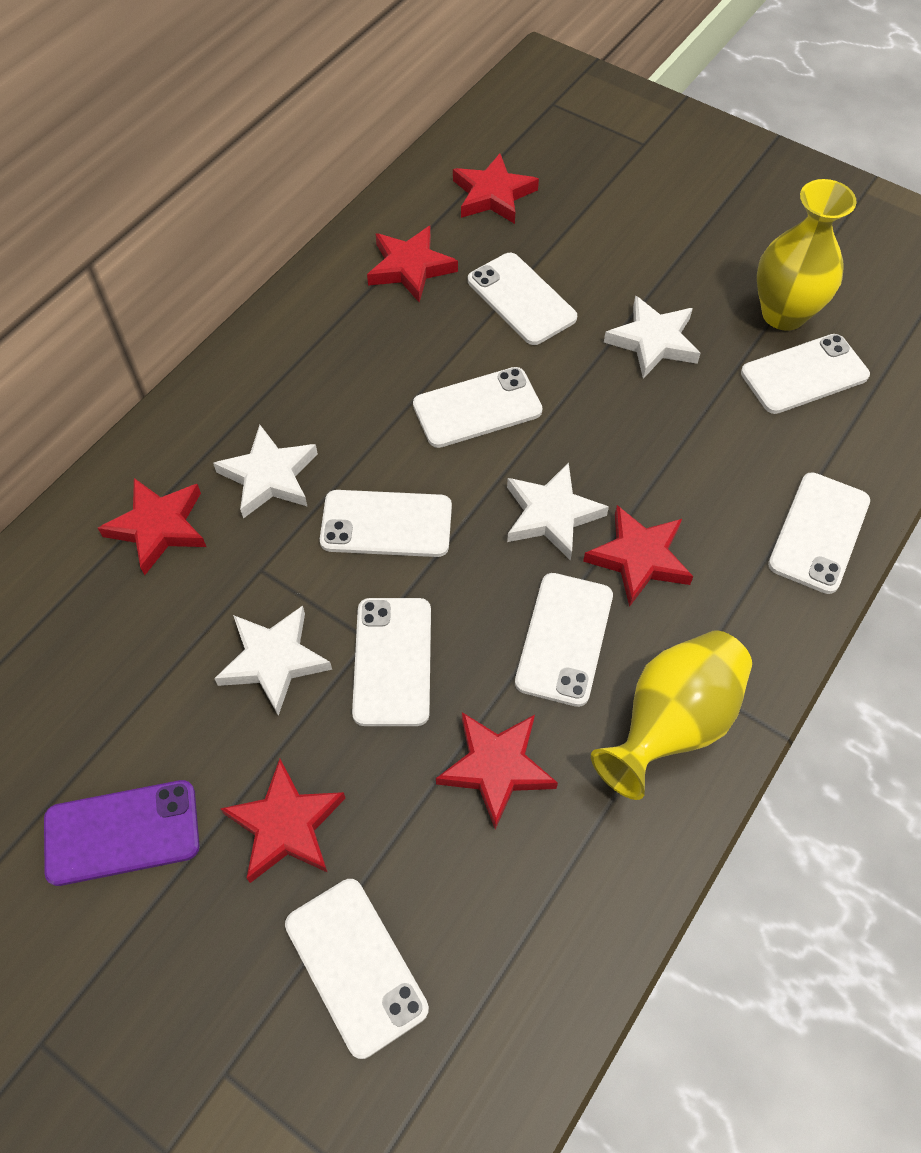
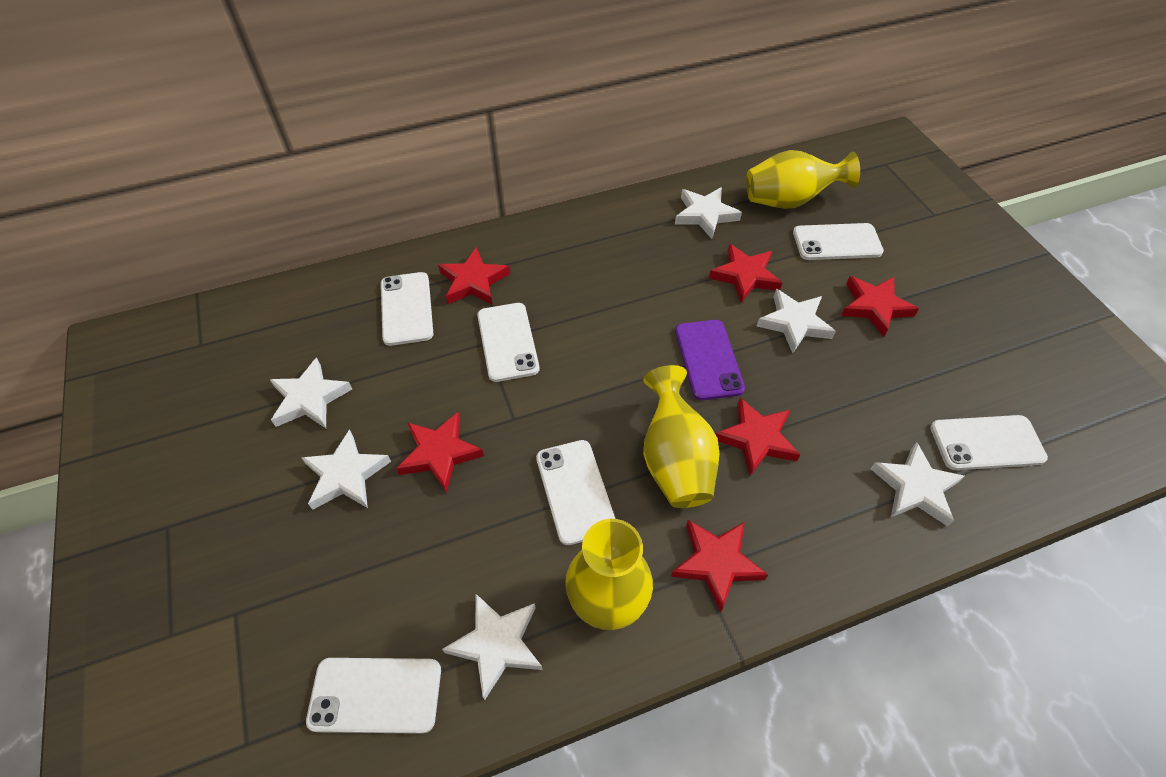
white phone: [285,879,429,1059] [320,490,452,557] [352,598,431,726] [413,367,543,448] [468,253,577,345] [515,573,613,707] [741,334,870,414] [768,472,870,594] = 8 -> [306,658,441,734] [381,272,433,346] [477,303,539,382] [536,440,615,545] [793,223,884,260] [930,415,1048,470] = 6
white star: [213,425,318,519] [214,606,332,716] [507,462,609,561] [604,295,701,379] = 4 -> [269,357,352,428] [301,429,391,510] [442,594,543,700] [675,187,742,239] [757,289,836,353] [870,442,965,526] = 6
yellow vase: [591,631,752,800] [757,179,857,331] = 2 -> [565,519,653,630] [643,365,719,508] [746,150,860,209] = 3

